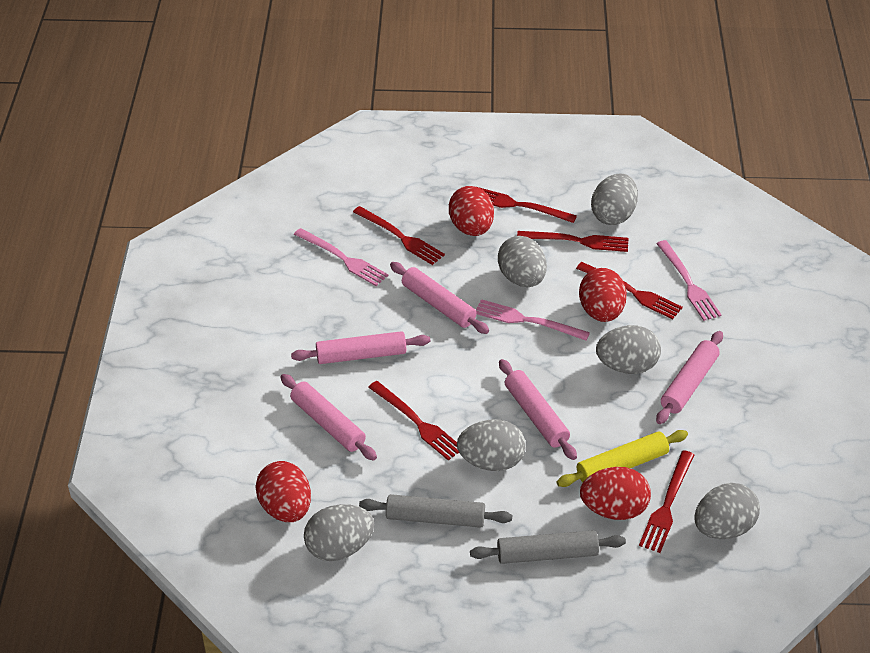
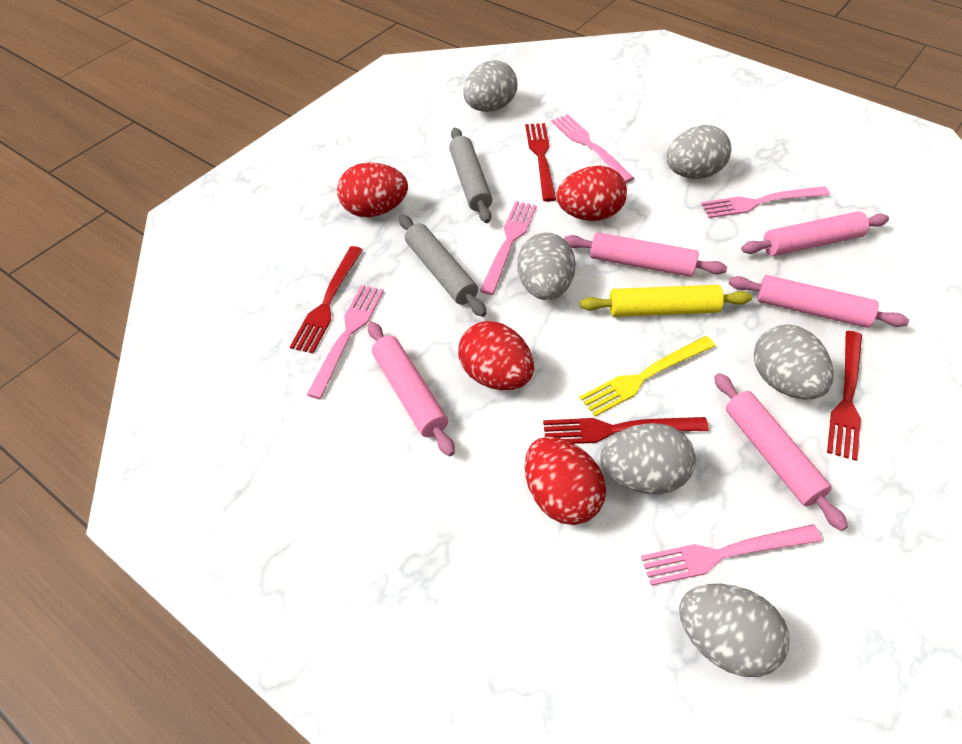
pink fork: [294,228,388,286] [476,299,590,341] [656,240,721,321] = 3 -> [306,285,384,399] [480,201,537,295] [551,114,634,183] [641,524,822,586] [701,186,830,218] = 5
red fork: [353,206,445,265] [368,381,459,460] [478,187,577,223] [517,231,629,252] [576,262,683,319] [639,450,694,553] = 6 -> [290,246,363,353] [525,123,556,202] [543,417,709,444] [827,331,862,461] = 4
yellow fork: none = 0 -> [579,336,715,417] = 1

